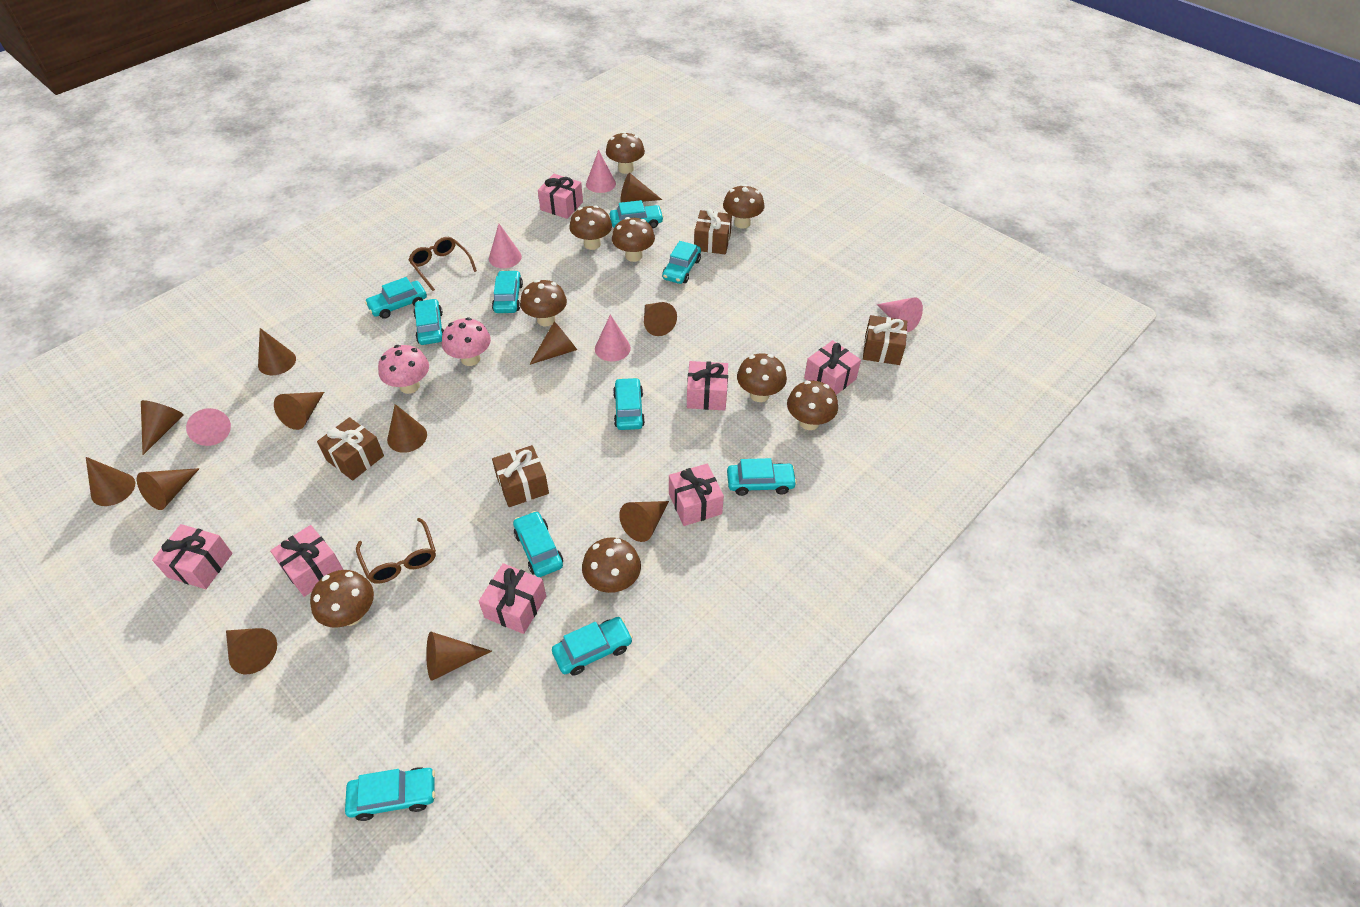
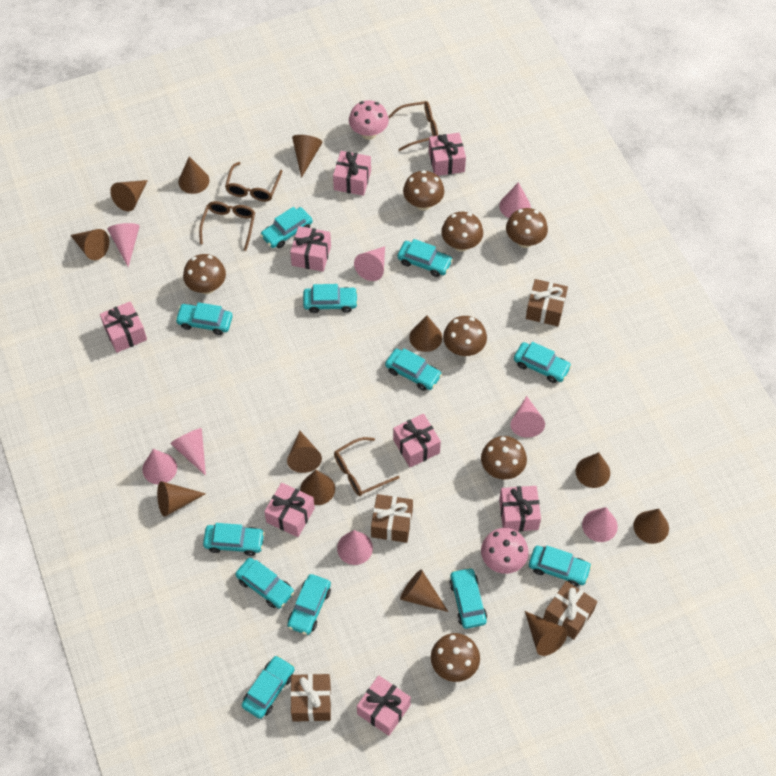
brown glasses: [356,518,436,584] [409,237,477,291] = 2 -> [199,201,255,251] [225,162,282,202] [334,437,400,496] [388,101,438,151] = 4
brown mushroom: [310,570,374,628] [520,280,567,326] [569,205,612,250] [582,537,641,593] [606,131,645,174] [612,217,655,262] [723,184,765,229] [737,353,787,402] [787,381,838,430] = 9 -> [183,254,226,294] [403,170,444,211] [431,633,480,682] [441,212,483,252] [443,316,487,356] [481,436,527,480] [506,208,548,248] = 7
pink cone: [186,408,231,446] [489,224,522,268] [586,150,616,193] [595,314,631,361] [877,297,923,332] = 5 -> [107,223,140,267] [142,449,177,484] [170,428,206,476] [337,530,373,565] [354,246,385,281] [499,182,531,218] [510,396,545,438] [582,507,618,542] = 8
pink gift: [152,524,233,589] [270,525,344,597] [479,563,546,634] [538,174,583,219] [669,464,724,526] [687,361,728,410] [804,340,861,395] = 7 -> [100,301,147,353] [264,483,315,537] [290,226,331,272] [333,151,371,196] [357,675,411,736] [393,414,441,467] [429,133,466,176] [499,486,541,532] = 8
turquoise car: [345,767,435,821] [365,277,427,319] [413,298,444,345] [492,270,523,313] [513,511,563,577] [552,617,633,676] [610,200,664,228] [613,378,645,430] [662,241,701,284] [727,458,797,496] = 10 -> [175,302,233,335] [203,523,265,556] [235,558,294,609] [242,655,295,719] [260,207,313,248] [287,574,331,635] [303,284,358,313] [385,348,442,391] [397,239,453,277] [449,567,487,629] [514,342,572,383] [529,546,592,587] = 12

